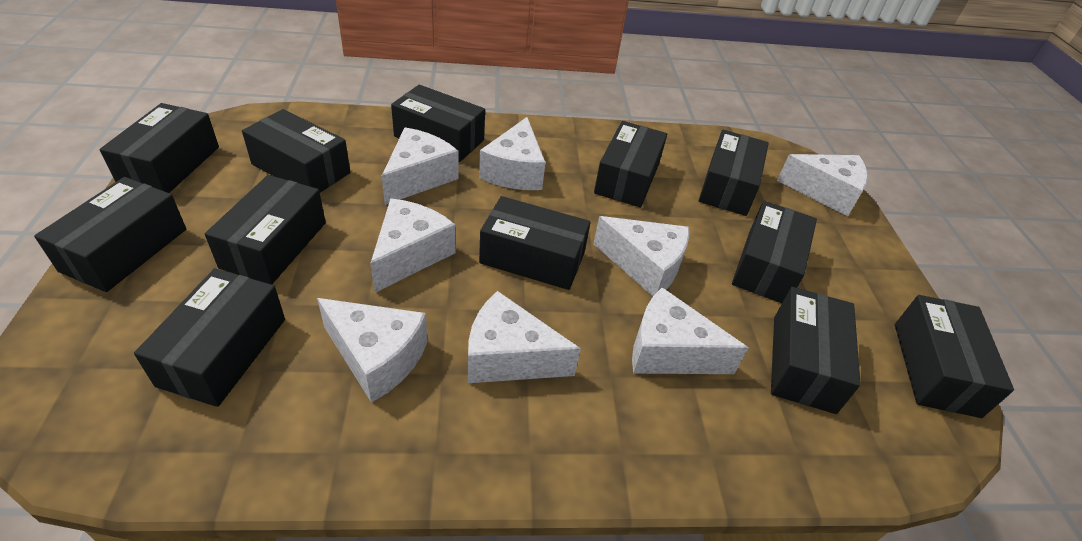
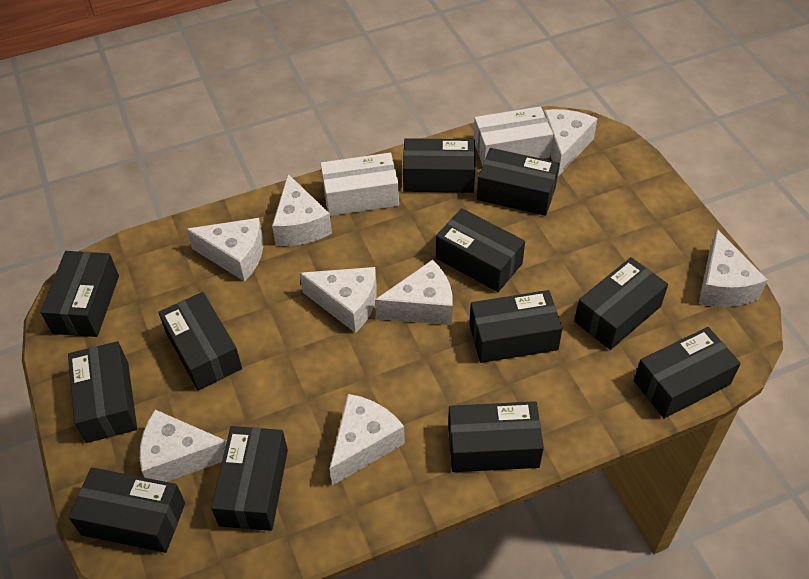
white box: none = 0 -> [320,153,399,216] [474,107,553,165] = 2

